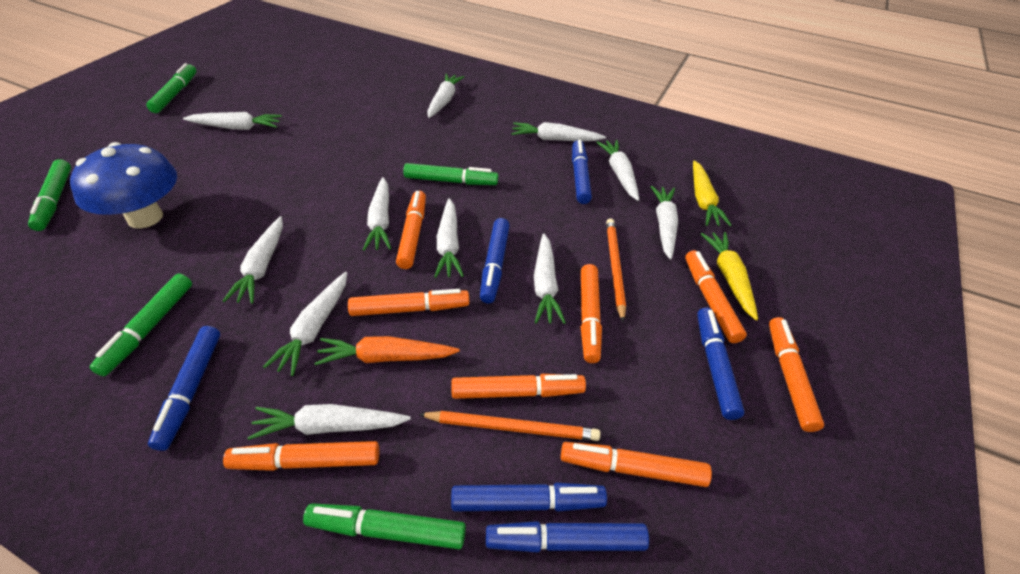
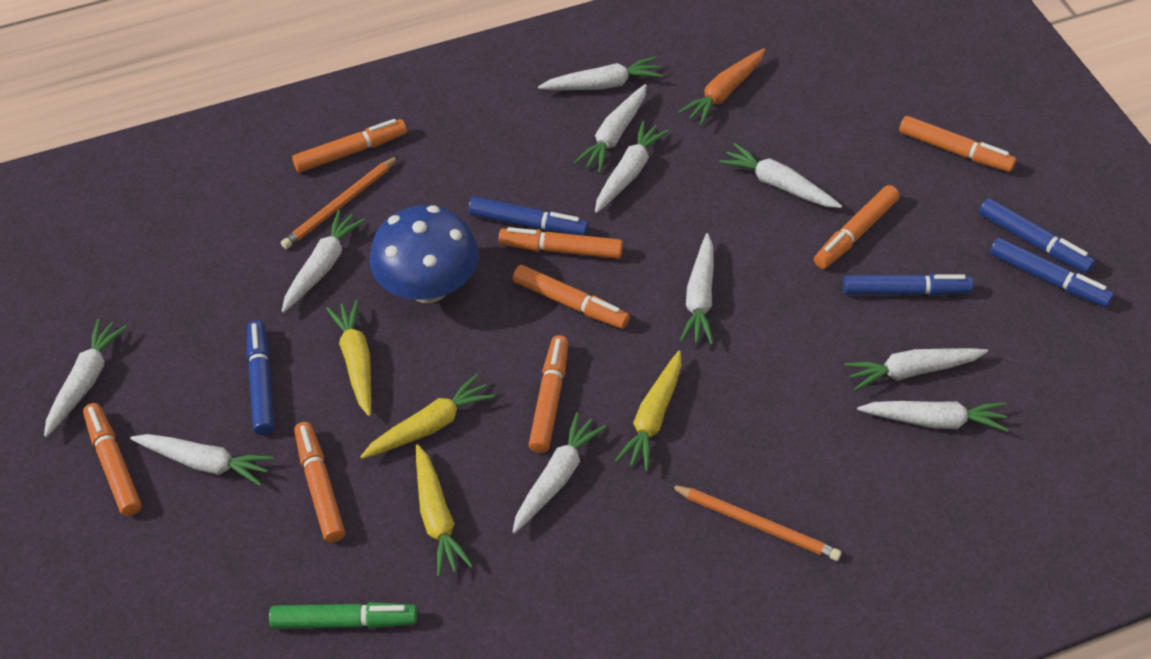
blue marker: [148,326,220,451] [451,482,607,512] [480,218,510,303] [486,521,649,553] [572,140,592,204] [697,308,745,420] = 6 -> [247,320,274,435] [468,196,589,236] [843,274,973,296] [979,198,1095,273] [990,238,1114,307] = 5
green marker: [28,159,71,231] [90,274,192,376] [146,63,196,113] [303,503,466,549] [403,163,498,185] = 5 -> [269,602,417,629] = 1
yellow carrot: [693,160,732,226] [701,232,758,320] = 2 -> [326,300,371,416] [360,374,495,459] [416,444,473,577] [615,351,682,471] = 4

